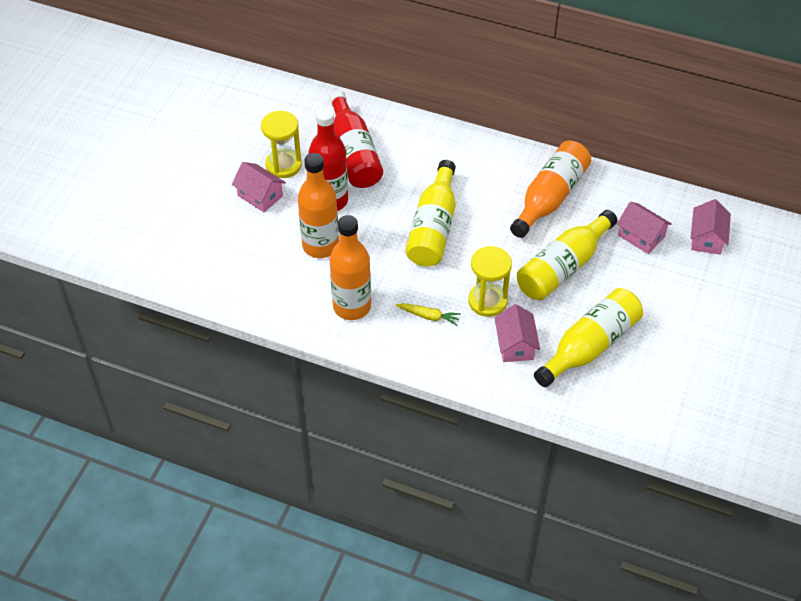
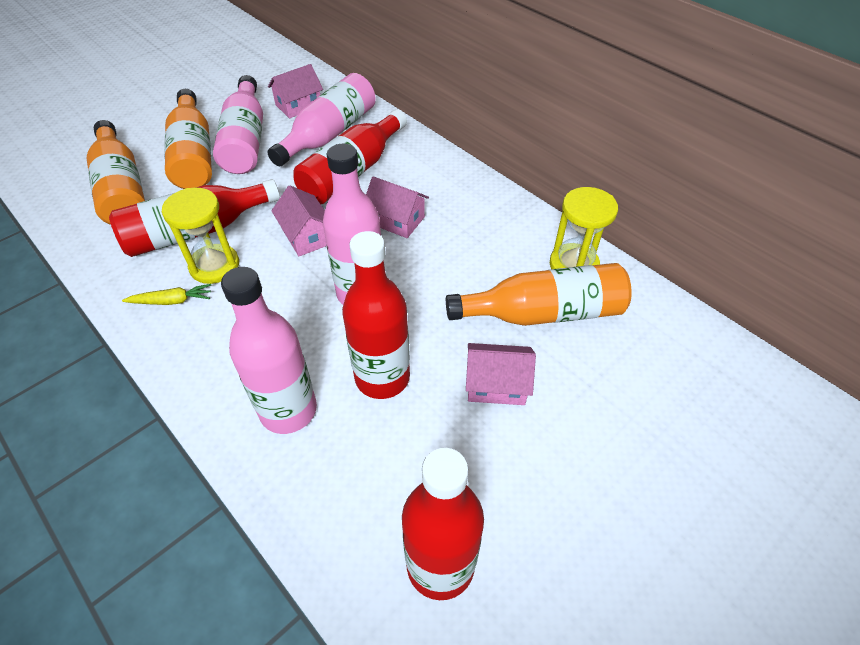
pink bottle: none = 0 -> [213,75,263,174] [221,267,317,434] [267,73,376,166] [323,144,381,305] = 4
red bottle: [308,107,348,211] [329,90,383,188] = 2 -> [109,179,280,257] [293,109,407,204] [342,231,410,399] [402,448,484,600] = 4
yellow bottle: [405,160,456,267] [517,210,617,300] [534,288,643,387] = 3 -> none = 0

